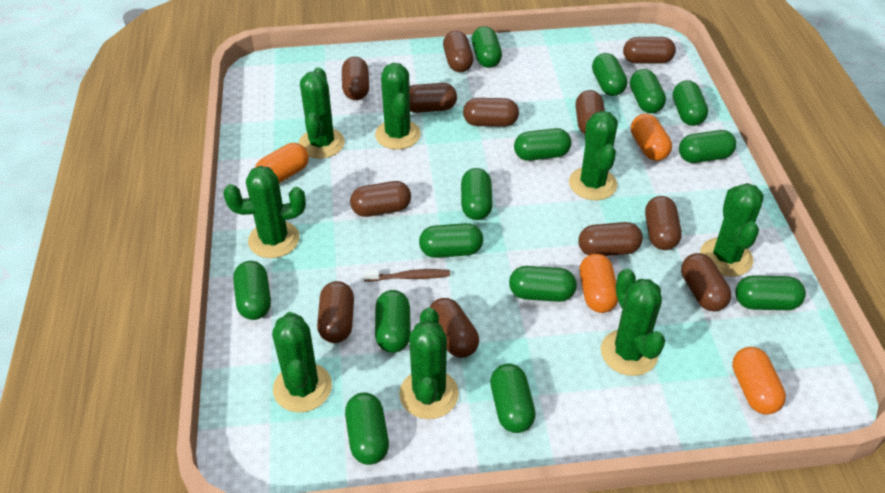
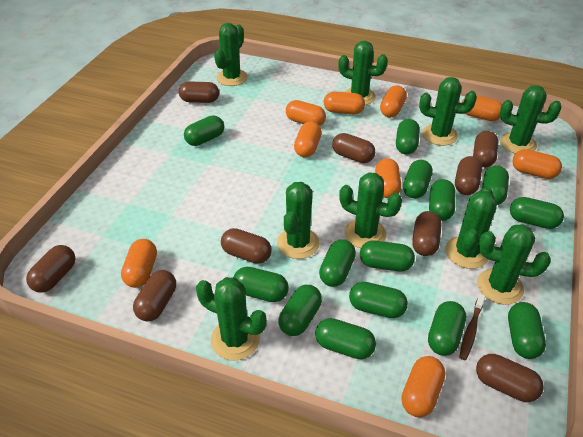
brown capsule: [317,281,354,343] [342,57,369,100] [350,181,411,217] [409,83,457,113] [430,298,479,358] [443,31,473,72] [463,98,519,127] [576,90,605,134] [578,222,643,256] [623,37,676,64] [645,196,682,250] [681,253,731,311] = 12 -> [26,245,75,293] [133,270,176,321] [179,81,219,103] [221,228,272,264] [332,133,375,163] [412,211,442,256] [455,156,482,195] [473,131,498,167] [476,354,544,402] = 9
green cactus: [224,166,306,258] [272,312,332,413] [299,68,345,159] [375,63,421,150] [399,307,459,419] [569,111,618,200] [601,269,665,376] [700,183,764,277] = 8 -> [196,277,267,361] [214,23,248,86] [277,182,319,259] [338,41,388,105] [339,172,402,248] [419,77,477,146] [445,186,497,269] [477,224,551,305] [500,85,561,154] = 9
orange capsule: [255,143,309,183] [580,254,618,313] [631,114,672,161] [732,347,786,415] = 4 -> [121,239,157,288] [286,100,326,126] [294,121,322,157] [324,91,365,115] [375,158,401,198] [380,85,407,117] [402,356,445,417] [462,95,502,121] [512,149,562,179] = 9

